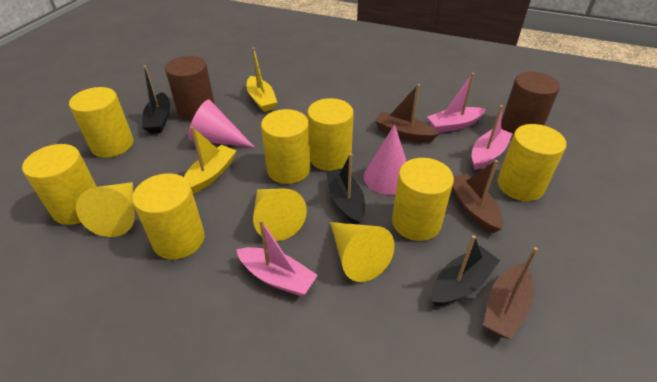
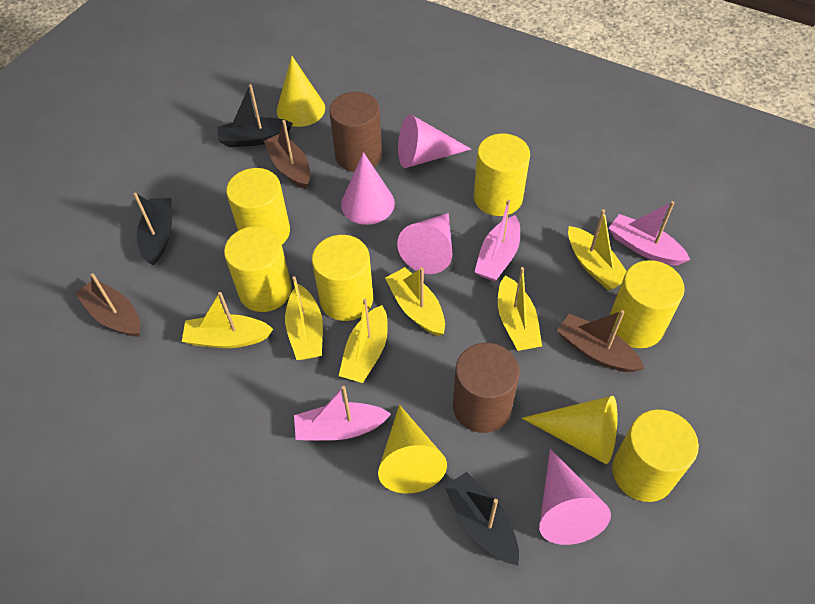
pink cone: [188,99,255,148] [364,124,407,195] = 2 -> [341,152,395,225] [397,213,453,274] [398,115,471,168] [539,449,611,545] = 4
yellow boat: [184,126,236,194] [247,47,277,112] = 2 -> [182,292,273,348] [285,276,323,360] [339,299,388,383] [385,267,445,336] [498,267,542,351] [568,209,627,290] = 6
yellow cylinder: [22,144,97,225] [69,87,134,158] [132,173,205,259] [261,109,310,184] [307,98,354,171] [392,158,454,241] [498,124,566,201] = 7 -> [224,226,292,312] [226,168,290,244] [312,235,373,321] [474,133,530,216] [610,260,685,348] [612,410,699,502] = 6

